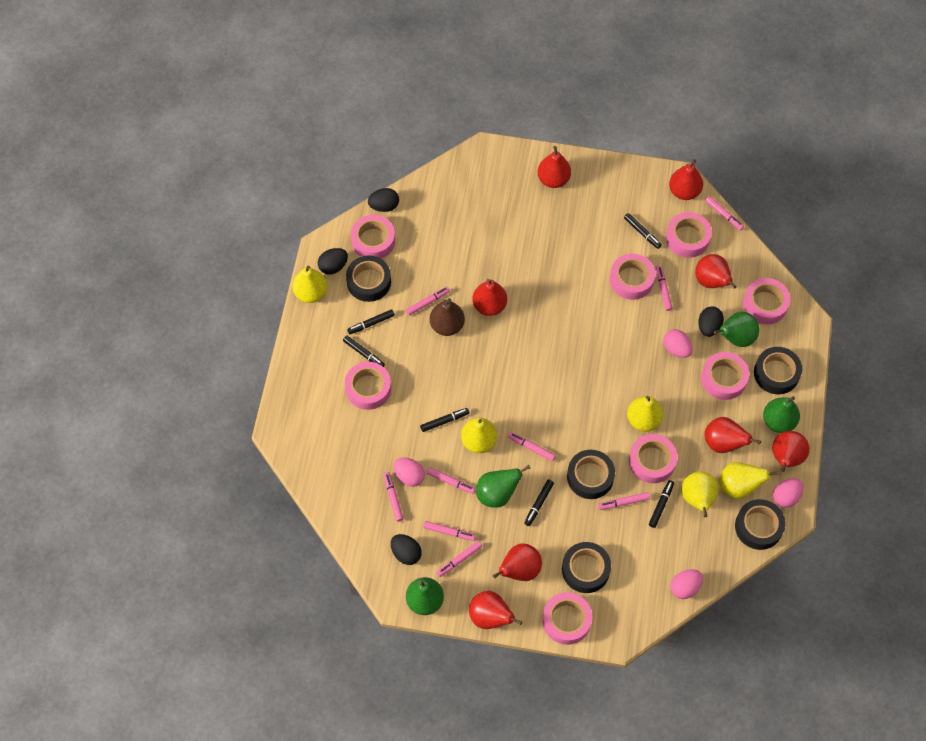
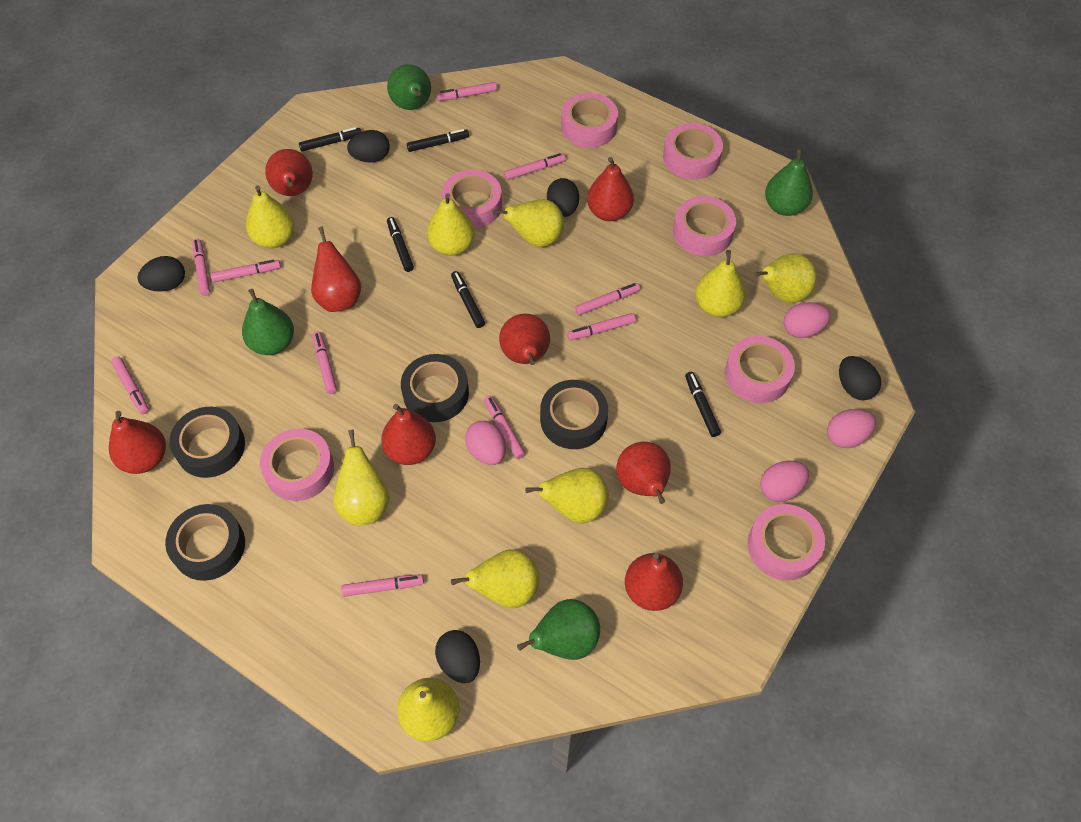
black egg: [318,248,348,275] [368,188,399,212] [391,534,422,565] [698,306,724,337] = 4 -> [137,256,185,292] [347,130,390,163] [435,630,480,683] [547,178,579,217] [839,356,881,400] = 5
black marker: [343,336,385,367] [347,309,395,334] [420,408,469,432] [524,480,554,526] [624,213,662,249] [649,480,674,528] = 6 -> [299,127,361,152] [387,217,414,272] [407,129,469,152] [451,271,485,328] [685,372,721,437] = 5
black tape: [346,255,391,302] [562,542,611,593] [567,450,615,499] [735,499,785,550] [754,347,802,394] = 5 -> [165,504,245,581] [169,407,245,478] [401,354,469,422] [540,380,608,449] = 4
brown pear: [430,298,465,336] = 1 -> none = 0
pink marker: [383,472,404,522] [406,287,450,316] [423,521,476,541] [427,467,476,494] [436,541,482,577] [508,432,556,461] [598,492,650,510] [656,266,673,311] [705,196,744,231] = 9 -> [111,357,149,414] [193,239,210,296] [210,260,281,282] [313,332,337,394] [341,574,424,597] [437,82,497,101] [484,396,525,459] [504,153,566,180] [567,313,636,340] [575,283,640,315] = 10
pink tape: [345,362,391,410] [351,215,395,259] [542,592,592,645] [610,254,656,300] [629,434,677,483] [666,212,712,258] [701,352,749,400] [743,278,790,325] = 8 -> [260,429,334,501] [442,170,502,228] [561,93,618,148] [663,123,723,180] [673,196,736,256] [725,336,795,403] [748,504,825,581] = 7
yellow pear: [293,266,328,303] [461,418,497,453] [627,396,664,432] [681,472,719,517] [719,462,780,499] = 5 -> [246,186,295,248] [333,430,390,525] [397,678,459,742] [427,193,475,256] [451,549,540,608] [493,199,564,247] [525,468,609,524] [695,250,746,317] [754,253,817,303] = 9

